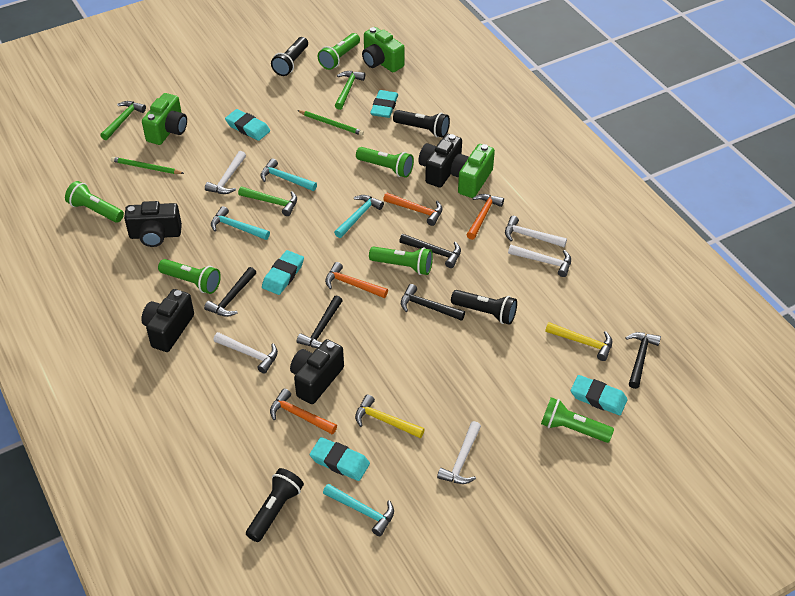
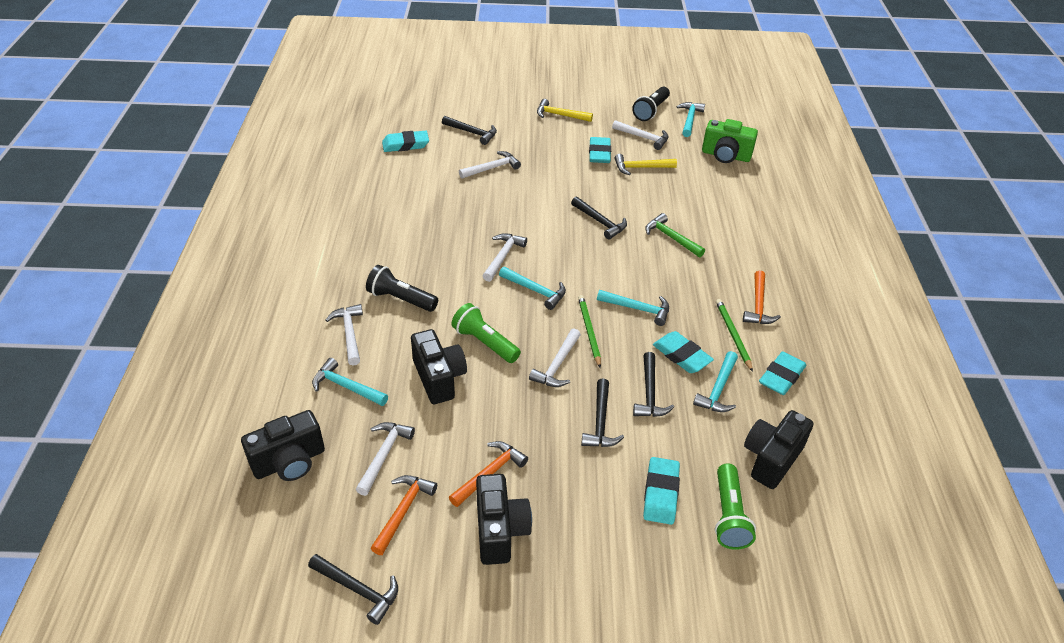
black flashlight: [246,468,304,542] [271,37,308,76] [393,110,450,138] [451,290,517,325] = 4 -> [366,265,438,312] [632,87,670,121] = 2
green camera: [142,93,187,145] [362,27,405,72] [451,144,495,198] = 3 -> [702,119,758,163] = 1
green flashlight: [65,181,124,223] [158,259,221,294] [318,33,360,70] [356,147,414,178] [369,247,433,275] [541,397,614,443] = 6 -> [451,303,521,363] [715,463,756,550] = 2
green hammer: [100,101,146,140] [238,187,297,216] [335,71,365,110] = 3 -> [645,213,705,257] = 1
orange hammer: [270,388,337,434] [325,262,388,298] [383,193,443,226] [467,194,504,240] = 4 -> [371,475,437,555] [449,441,528,507] [743,271,781,324] = 3
turquoise hammer: [211,206,270,240] [260,158,317,191] [323,483,394,536] [334,195,384,238] = 4 -> [312,358,388,406] [499,267,566,310] [597,290,669,326] [676,102,705,137] [693,351,738,412] = 5
white hammer: [205,151,246,194] [213,332,278,374] [437,421,481,484] [505,216,567,247] [508,245,571,277] = 5 -> [325,304,363,365] [356,422,415,496] [459,151,521,179] [483,233,527,282] [529,329,581,387] [612,120,668,150] = 6

